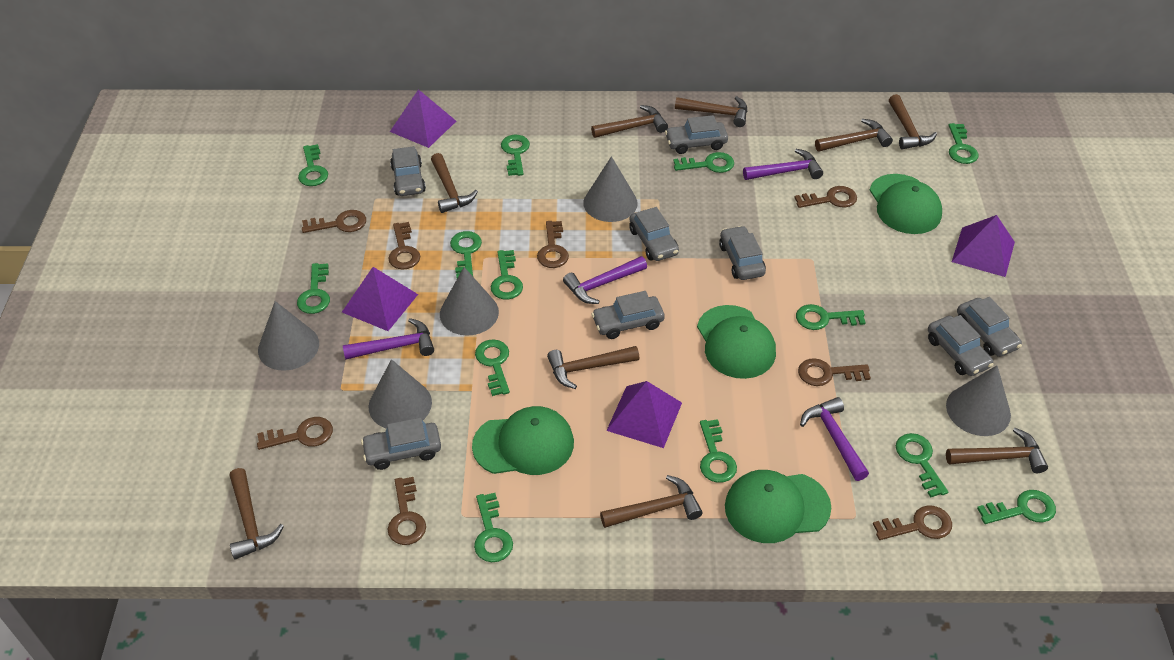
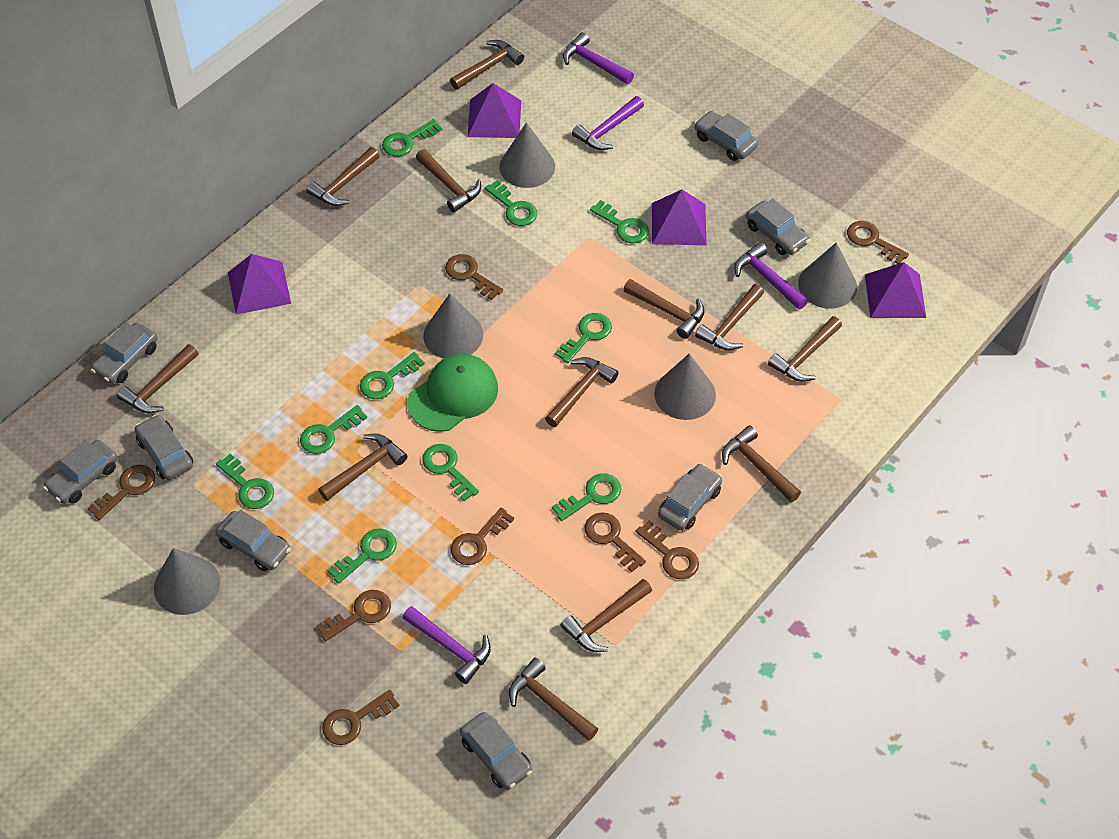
brown hammer: [229,468,284,560] [431,153,478,213] [547,346,639,389] [591,105,668,138] [600,475,703,528] [675,96,748,127] [815,119,893,152] [889,94,937,149] [946,428,1048,473] = 9 -> [117,344,198,413] [306,147,380,206] [318,433,407,501] [416,149,481,212] [450,40,524,90] [509,658,598,741] [545,357,619,427] [560,579,652,652] [623,279,705,339] [695,284,764,351] [722,425,801,502] [768,316,842,382] = 12
green cap: [472,406,574,475] [697,305,776,379] [725,470,831,543] [869,174,942,234] = 4 -> [408,354,498,432] = 1
green key: [297,263,330,314] [298,144,328,186] [450,231,482,278] [474,493,513,562] [475,339,510,396] [491,250,523,299] [501,135,530,176] [673,152,734,173] [700,419,737,483] [796,304,866,330] [896,433,948,497] [949,123,979,164] [977,490,1056,524] = 13 -> [216,454,274,509] [300,405,367,454] [327,528,397,584] [360,352,425,399] [382,119,442,156] [422,444,479,501] [485,180,538,226] [552,473,621,521] [555,313,612,363] [590,200,649,244] = 10

